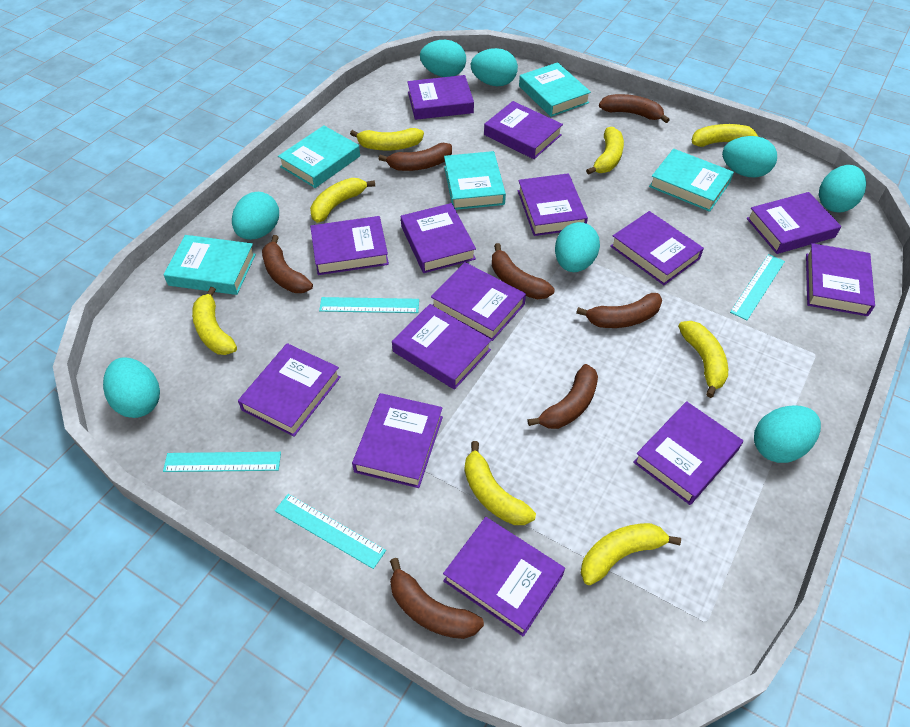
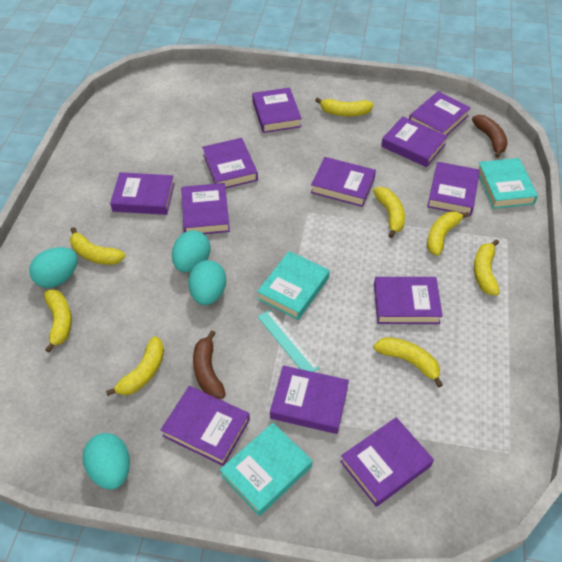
brown banana: [262,235,313,293] [379,143,452,171] [390,558,484,639] [492,243,555,299] [527,364,598,429] [576,293,662,328] [599,94,670,123] = 7 -> [193,330,226,399] [472,115,508,158] = 2
purple book: [238,343,341,437] [310,216,389,275] [352,393,443,488] [392,304,492,390] [401,203,476,273] [407,75,474,120] [431,262,526,341] [443,517,565,637] [484,101,563,159] [518,173,588,236] [610,211,704,285] [633,401,743,505] [747,192,841,254] [806,243,875,316] = 14 -> [110,172,175,215] [161,386,250,466] [181,183,230,234] [202,138,258,188] [252,87,302,133] [270,365,349,434] [311,157,376,207] [340,417,434,507] [374,277,443,324] [381,116,448,167] [409,91,471,135] [427,162,480,216] = 12
turquoise book: [163,235,256,295] [278,125,360,188] [444,151,506,210] [519,62,591,117] [649,149,734,212] = 5 -> [220,423,312,516] [257,251,330,320] [479,158,538,209] = 3
turquoise egg: [103,357,160,418] [232,192,279,240] [420,40,466,77] [471,48,518,86] [555,222,600,272] [722,136,777,177] [754,405,821,463] [819,165,866,213] = 8 -> [29,247,78,288] [83,433,130,490] [172,230,211,272] [188,260,226,305] = 4
turquoise ruler: [163,452,281,472] [275,494,386,569] [319,297,419,313] [730,254,785,320] = 4 -> [257,310,319,372] = 1

